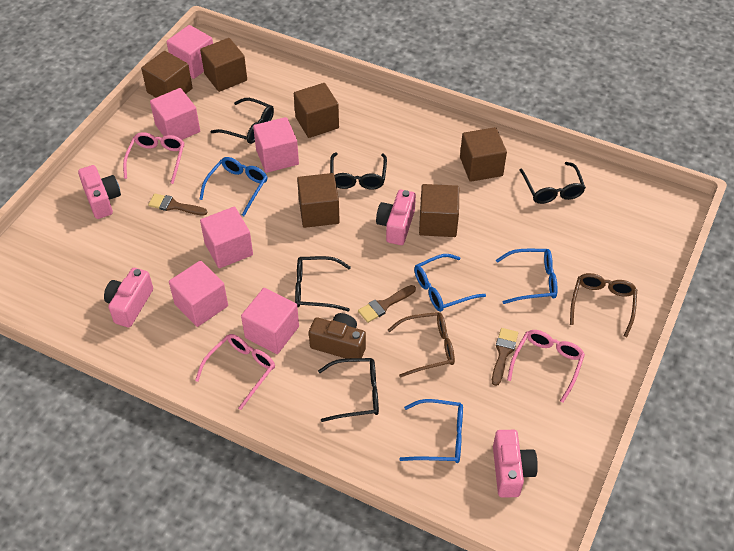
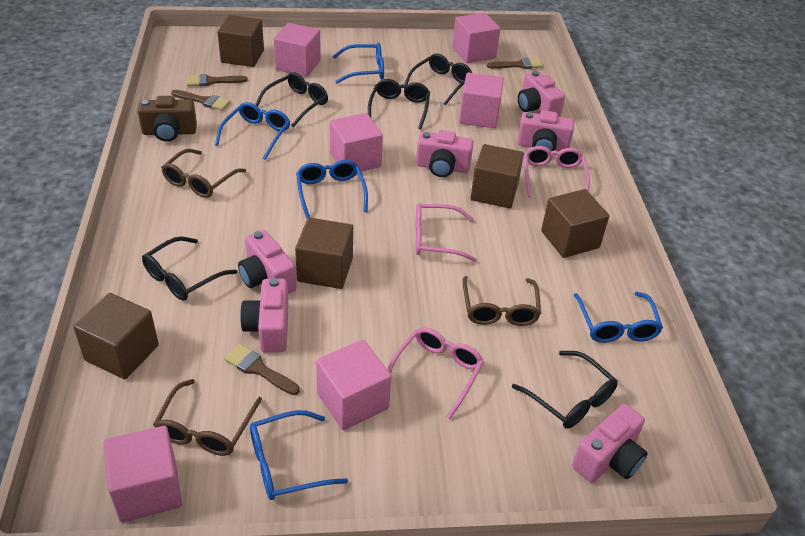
blue glasses: [199,157,267,216] [399,399,463,463] [414,254,486,312] [496,249,558,304] = 4 -> [215,102,290,160] [250,410,348,500] [296,160,368,219] [333,43,384,84] [574,292,663,343] = 5
brown brush: [148,194,208,215] [358,285,416,323] [492,328,518,386] = 3 -> [171,90,230,110] [187,74,248,86] [224,344,300,395] [487,58,543,69] = 4
brown cube: [141,51,193,98] [200,38,247,92] [294,83,339,138] [297,173,340,228] [419,184,459,237] [460,127,507,182] = 6 -> [73,293,159,379] [217,15,264,67] [295,217,353,289] [471,144,524,208] [541,189,609,258] = 5
brown glasses: [388,312,455,378] [570,273,637,338] = 2 -> [153,379,262,456] [161,149,246,198] [462,276,541,326] = 3
pink camera: [78,165,121,219] [104,268,153,327] [376,190,416,245] [493,430,538,498] = 4 -> [238,230,297,294] [240,278,289,353] [416,130,474,177] [517,110,574,151] [518,71,565,117] [572,404,647,483] = 6

